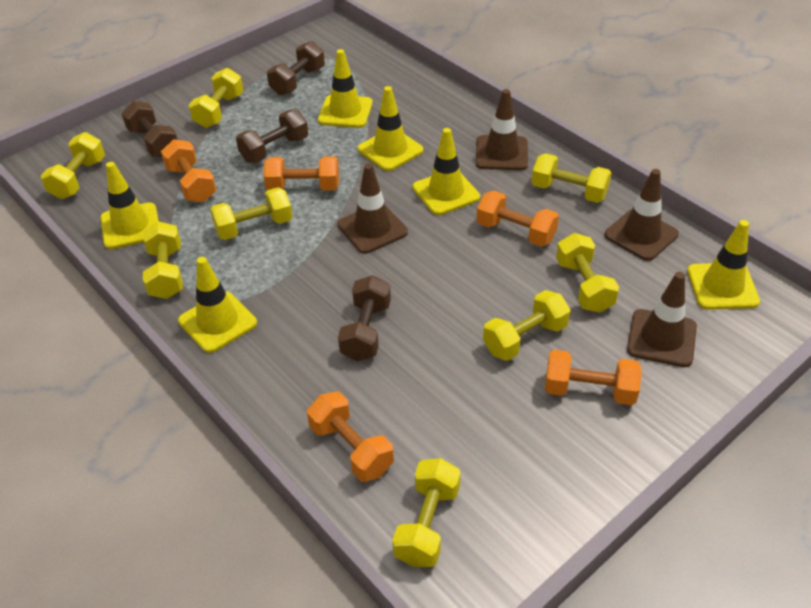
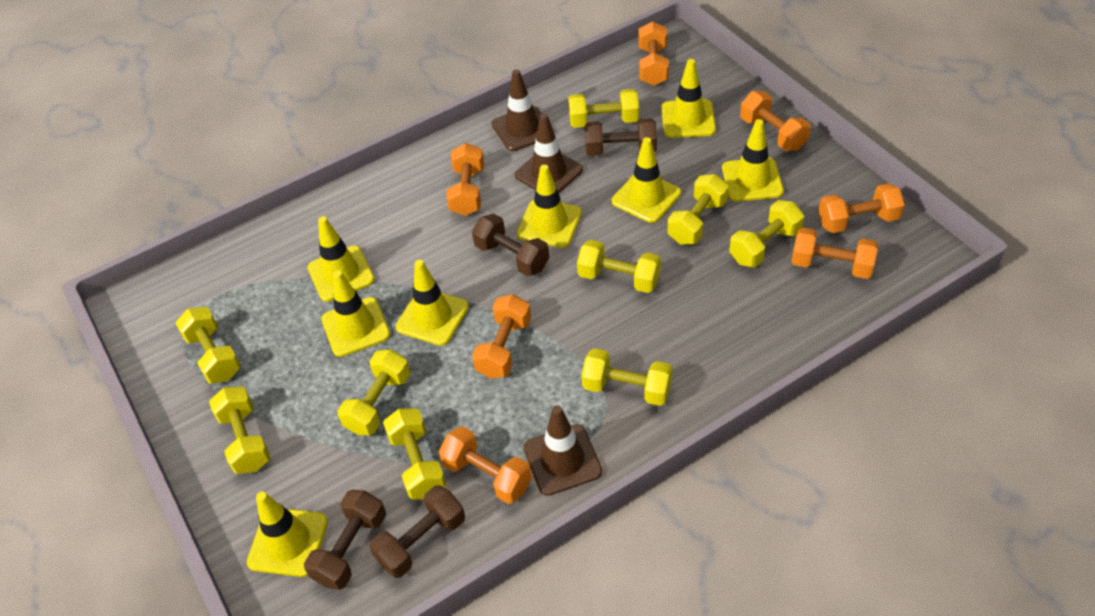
brown traffic cone: [337,163,408,254] [476,89,528,170] [604,169,679,261] [627,272,697,367] = 4 -> [492,69,554,151] [515,113,583,193] [523,405,602,496] = 3
orange dumbbell: [161,139,216,202] [264,156,339,190] [307,392,394,482] [477,191,559,247] [545,350,642,405] = 5 -> [438,426,532,504] [446,143,484,216] [472,294,531,379] [639,21,669,86] [740,91,811,151] [791,227,878,279] [818,183,905,233] = 7
yellow dumbbell: [41,132,105,199] [143,221,183,299] [189,68,243,128] [210,187,293,240] [392,458,461,567] [483,290,571,361] [531,153,611,203] [556,233,619,313] = 8 -> [175,307,241,383] [209,387,271,474] [337,349,411,435] [383,408,446,500] [568,89,639,128] [577,240,661,293] [581,348,672,406] [667,174,729,245] [729,200,804,267] = 9
yellow traffic cone: [101,162,159,249] [178,257,257,353] [318,49,373,128] [358,86,424,171] [412,128,480,215] [687,220,760,310] = 6 -> [247,492,328,577] [307,216,375,302] [321,270,390,357] [396,260,469,346] [517,164,582,248] [612,137,681,223] [661,59,716,138] [722,119,784,201] = 8

